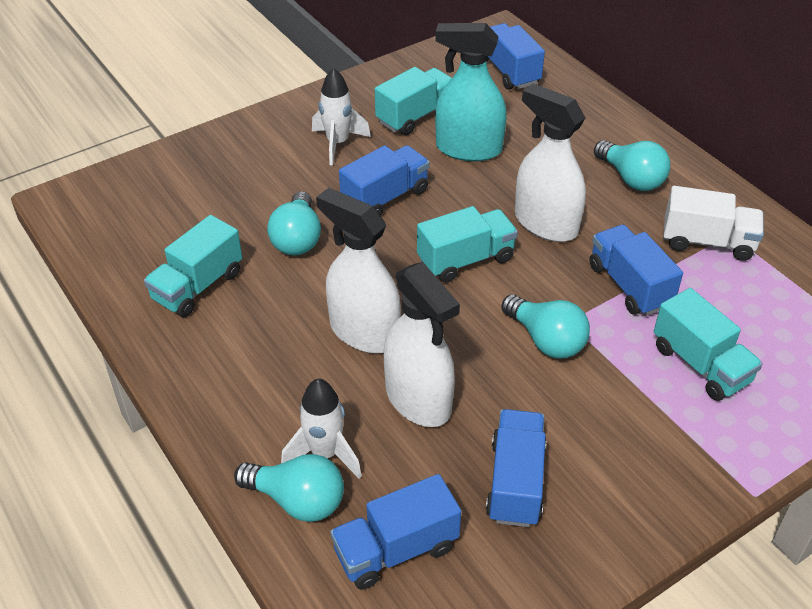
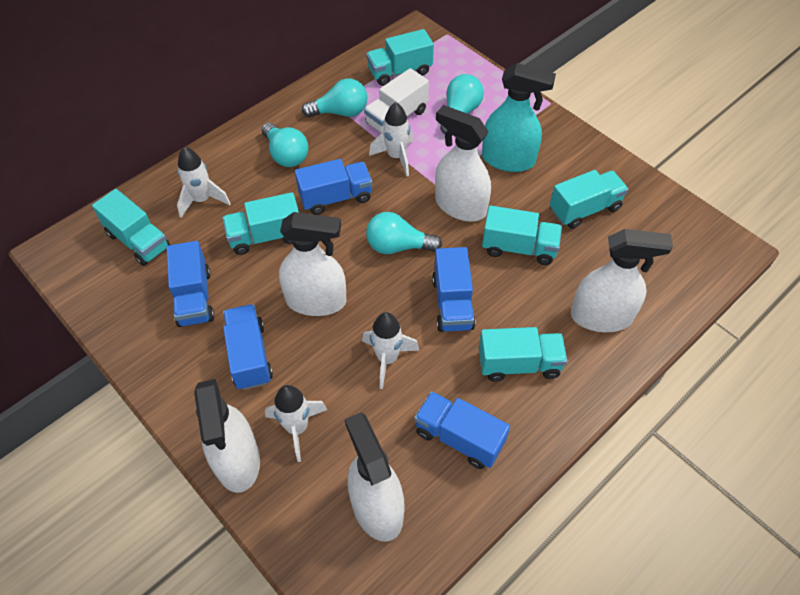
turquoise truck: [144,215,242,317] [375,67,452,135] [417,206,518,283] [654,288,763,401] = 4 -> [92,189,170,266] [222,192,299,255] [366,29,434,86] [479,327,567,382] [482,206,562,265] [550,170,628,229] = 6
white rocket: [281,379,362,479] [312,68,371,165] = 2 -> [177,147,231,218] [265,385,327,462] [362,312,419,389] [369,102,414,176] = 4
white spray bottle: [316,188,401,354] [384,262,460,427] [515,84,586,242] = 3 -> [194,379,260,493] [279,212,347,316] [345,413,405,542] [435,105,491,222] [571,229,673,332] = 5

